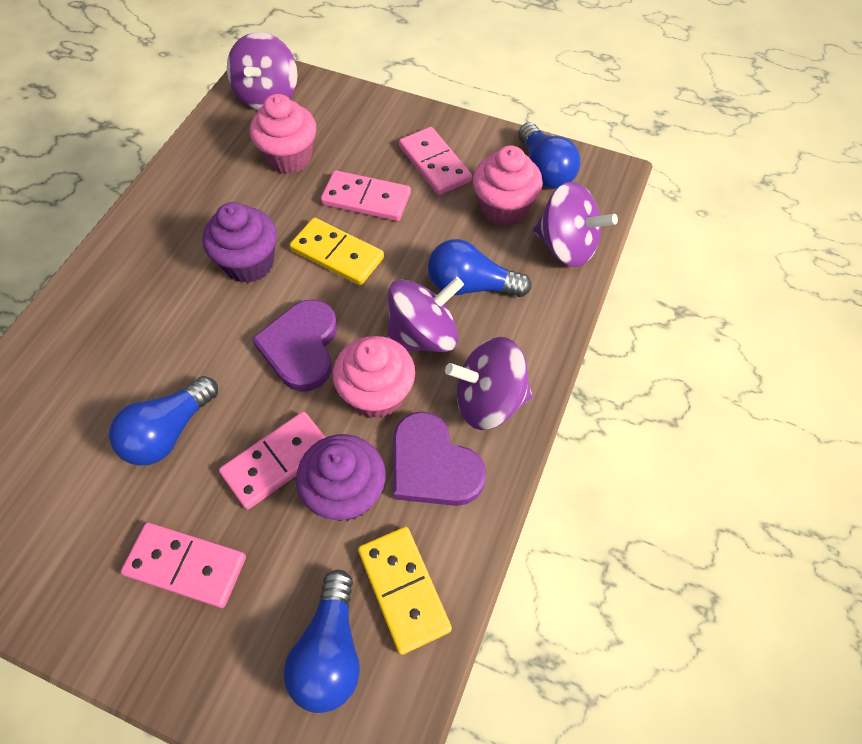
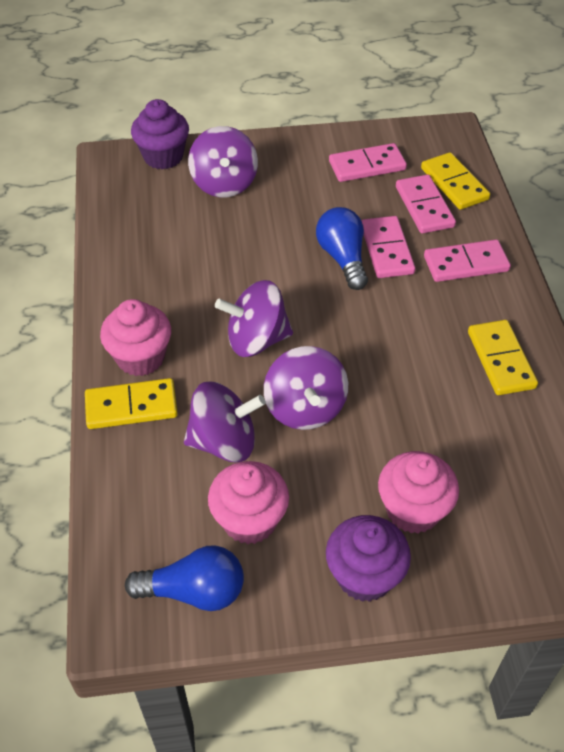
blue light bulb: [109,376,218,466] [284,570,360,713] [428,239,531,297] [518,122,581,189] = 4 -> [125,545,244,611] [316,207,368,290] = 2
purple heart: [252,299,338,392] [393,411,486,506] = 2 -> none = 0
yellow domino: [290,218,384,285] [358,527,452,655] = 2 -> [85,378,178,429] [421,152,490,210] [468,320,538,395] = 3

